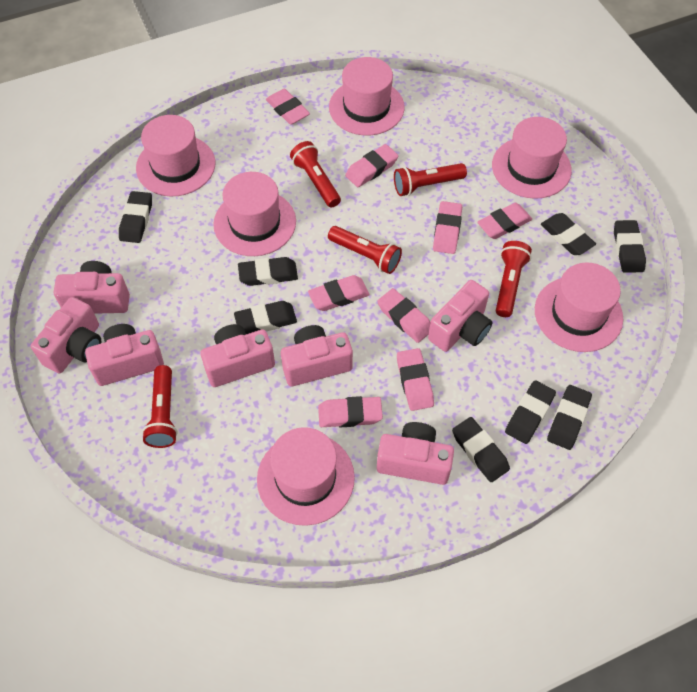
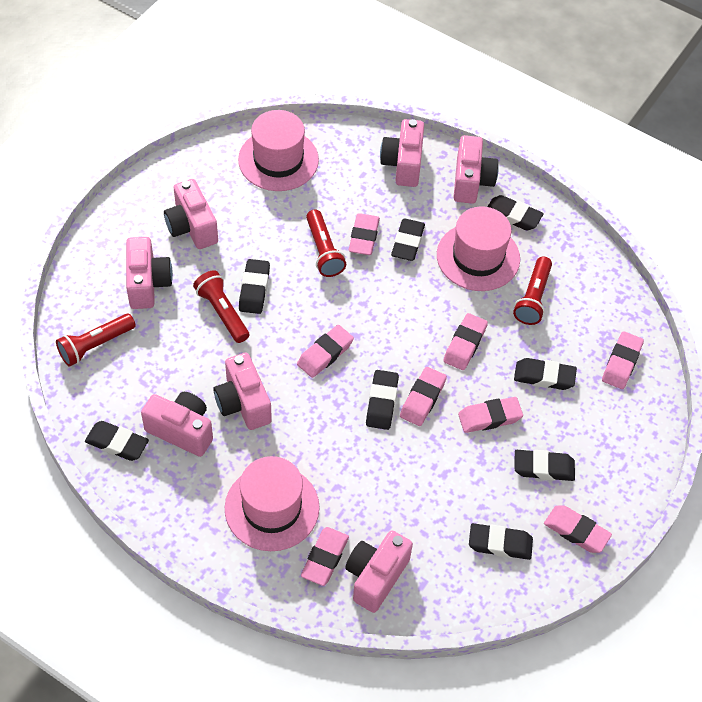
pink hat: [136,115,215,197] [213,172,296,256] [257,427,355,526] [329,57,405,135] [492,117,572,199] [535,262,623,352] = 6 -> [225,456,320,551] [238,110,319,191] [437,206,520,291] = 3
red flashlight: [142,365,178,448] [290,141,341,208] [328,226,402,274] [394,163,467,196] [496,241,532,317] = 5 -> [56,314,136,367] [193,270,249,343] [306,209,346,277] [513,256,552,325] = 4

